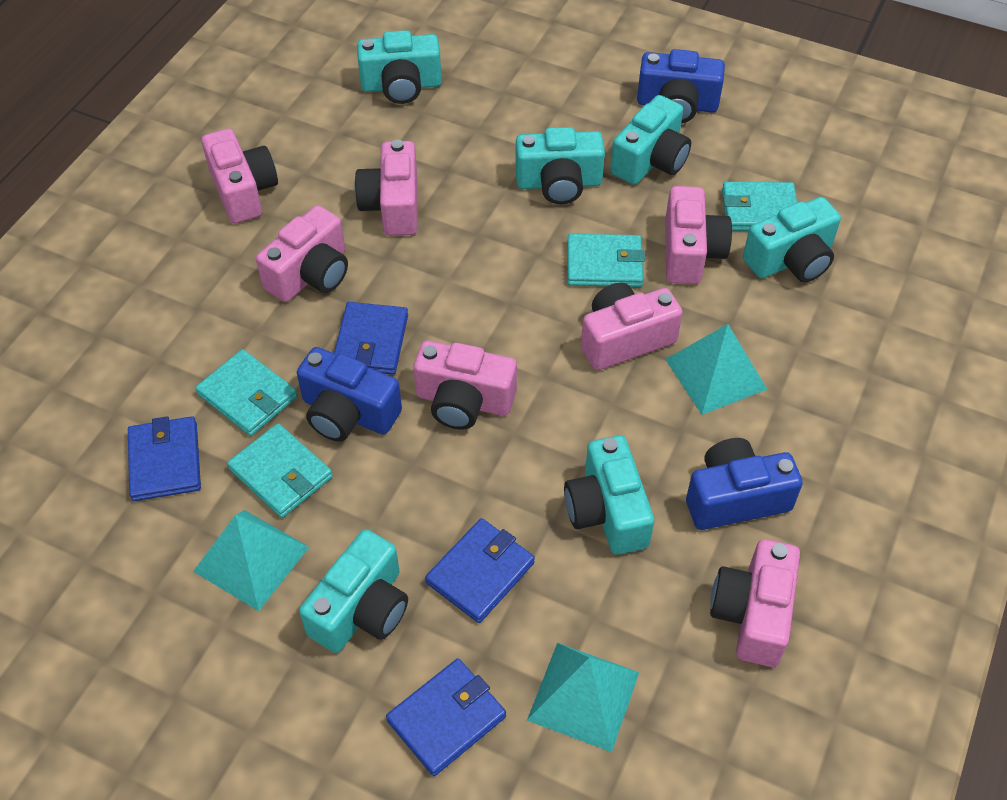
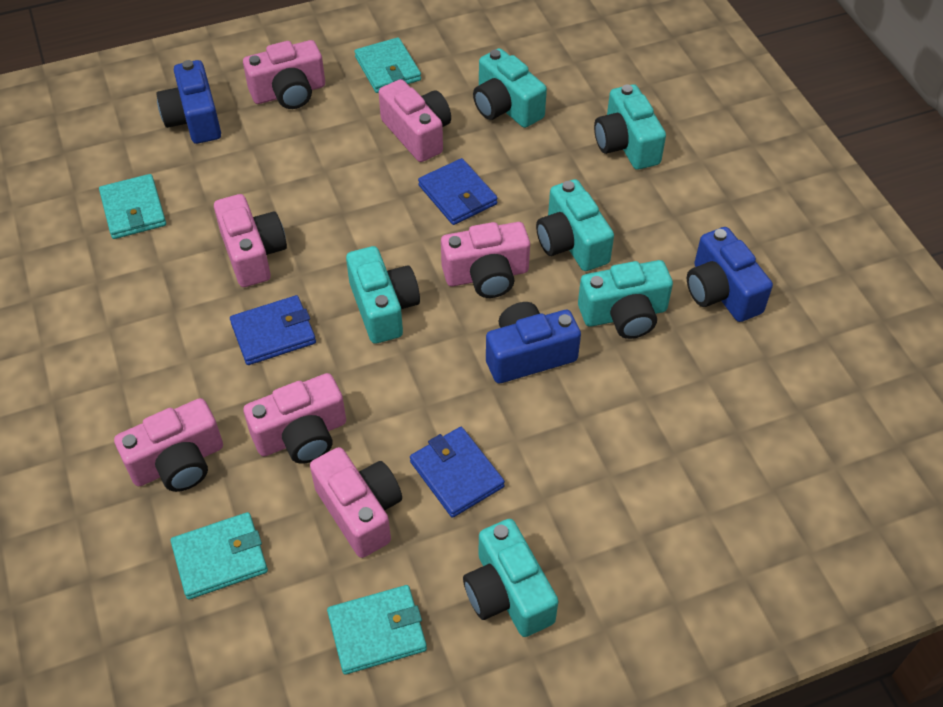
blue wallet: [128,416,201,501] [334,302,408,375] [386,658,506,776] [425,518,535,623] = 4 -> [230,295,316,365] [410,427,505,518] [418,158,498,225] = 3
turquoise pyramid: [193,510,309,611] [527,643,639,752] [665,324,767,415] = 3 -> none = 0

